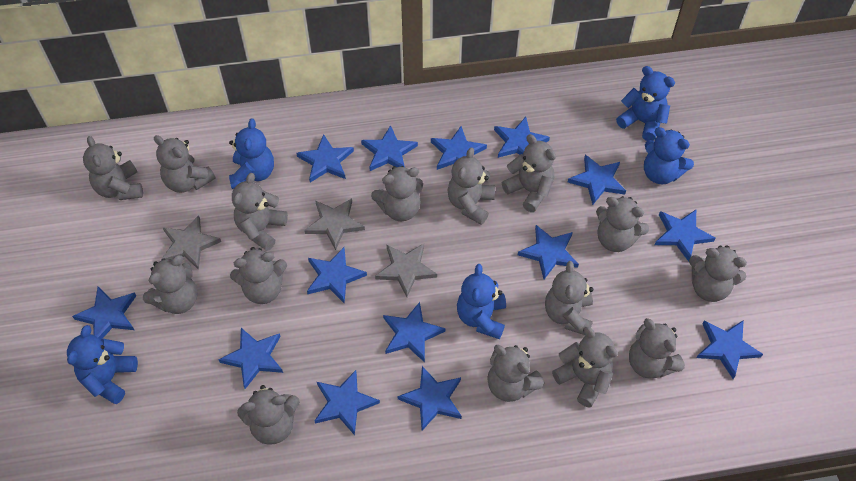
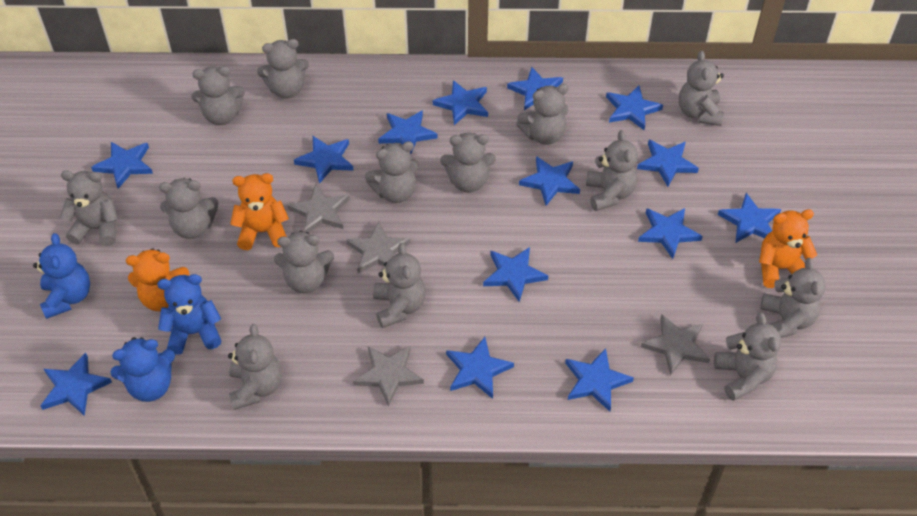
blue teddy bear: [67,325,138,404] [229,118,274,189] [457,264,506,339] [616,66,675,141] [644,127,694,185] = 5 -> [33,233,90,319] [110,337,175,402] [157,274,221,355] = 3
grey star: [161,215,221,270] [304,198,365,250] [375,244,437,297] = 3 -> [288,184,350,233] [346,222,411,273] [353,346,424,407] [641,314,710,376] = 4
grey teddy bear: [83,136,143,200] [143,255,198,314] [154,135,216,193] [230,247,287,304] [232,173,288,251] [237,385,300,445] [371,166,423,221] [448,147,495,225] [487,345,545,402] [502,134,556,212] [545,261,593,335] [552,327,618,408] [596,196,649,252] [629,318,685,378] [689,246,747,302] = 15 -> [60,171,118,246] [159,178,219,239] [191,66,245,125] [228,324,282,410] [257,39,309,99] [274,231,334,293] [365,141,419,203] [373,243,426,328] [440,133,496,192] [516,84,569,145] [586,130,638,211] [679,51,724,126] [714,312,781,401] [760,258,826,338] = 14
orange teddy bear: none = 0 -> [126,248,189,311] [230,173,289,250] [759,209,817,288] = 3

